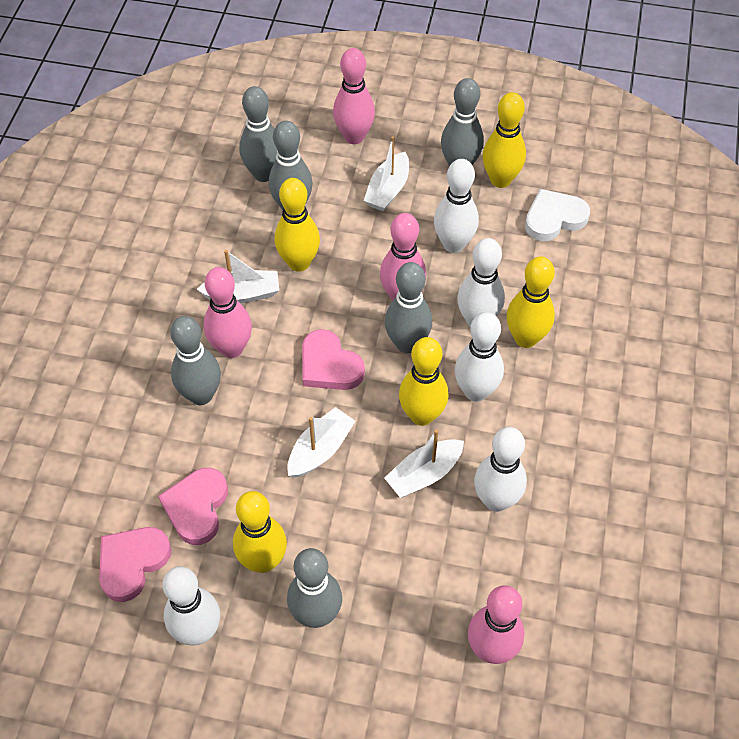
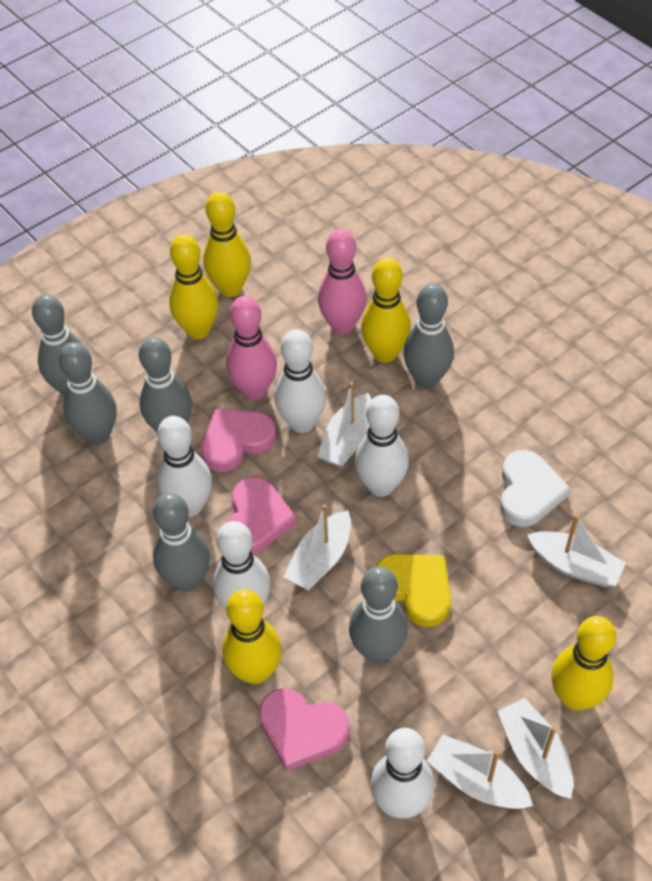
pink bowling pin: [203,267,252,358] [333,48,375,144] [380,213,426,301] [468,585,524,664] = 4 -> [226,296,277,400] [318,229,367,334] = 2
white boat: [197,250,279,303] [287,407,356,478] [364,136,409,211] [384,429,464,498] = 4 -> [283,504,351,591] [317,382,372,468] [427,735,533,809] [497,698,574,799] [527,515,626,587] = 5
yellow heart: none = 0 -> [375,554,451,627] = 1

